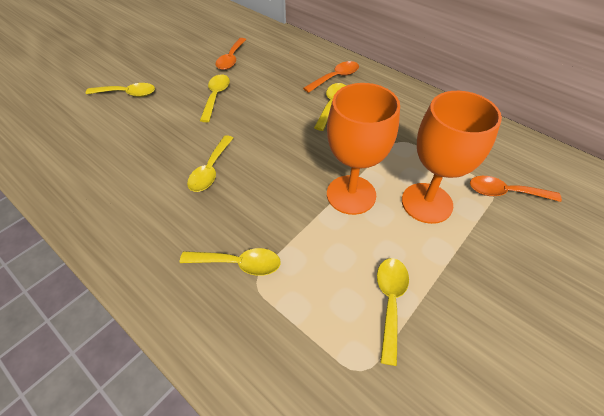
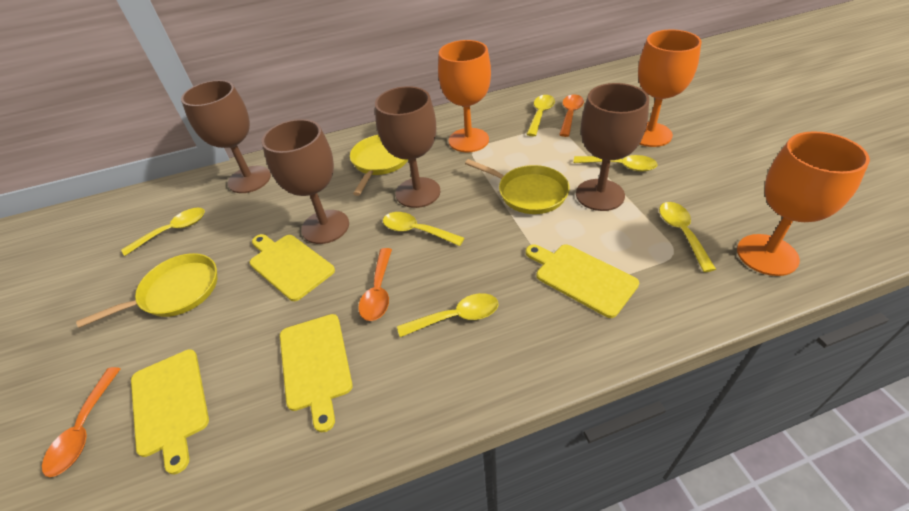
brown goblet: none = 0 -> [181,80,271,193] [261,119,349,244] [375,86,441,208] [576,83,649,211] = 4
orange goblet: [327,83,400,215] [402,91,502,224] = 2 -> [438,40,491,152] [638,30,702,147] [737,131,870,276] = 3
yellow cutting board: none = 0 -> [131,349,209,474] [250,234,335,301] [280,314,353,432] [526,244,639,318] = 4
yellow pan: none = 0 -> [76,253,217,328] [350,135,408,196] [465,159,570,214] = 3

